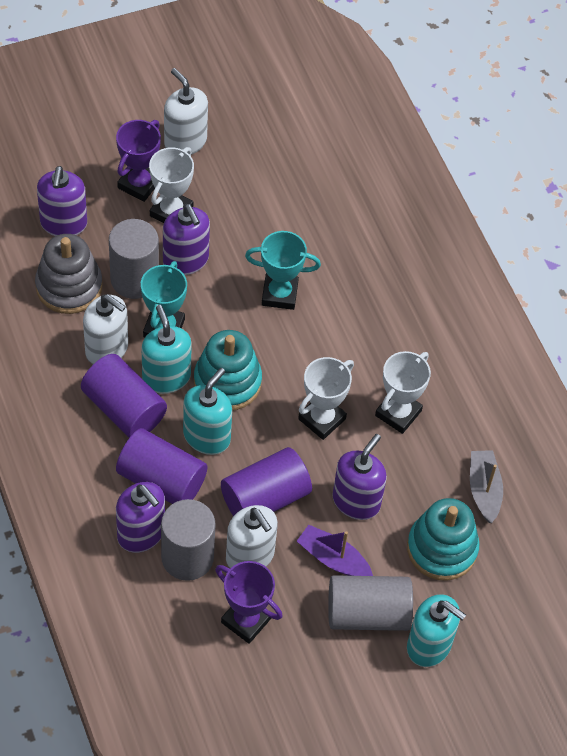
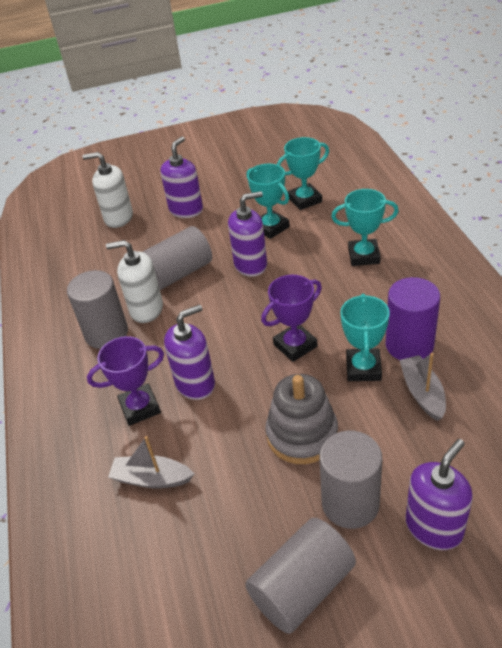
grey boat: [470,450,503,523] = 1 -> [108,436,194,489] [399,353,446,421] = 2
grey cylinder: [109,219,159,299] [161,499,216,581] [328,575,413,631] = 3 -> [67,270,128,349] [143,226,212,290] [245,518,356,634] [319,431,382,529] = 4
purple boat: [297,525,373,576] = 1 -> none = 0
purple cylinder: [81,354,167,438] [116,428,207,504] [221,447,312,516] = 3 -> [386,277,440,360] = 1
turquoise soap dispenser: [142,305,192,394] [183,368,232,455] [407,594,466,667] = 3 -> none = 0
turquoise stacking toy: [194,330,262,411] [407,498,479,580] = 2 -> none = 0
turquoise trophy: [141,261,187,338] [245,231,321,310] = 2 -> [247,164,290,239] [277,137,329,210] [331,189,399,266] [340,294,390,381] = 4
white soap dispenser: [83,294,128,364] [164,68,208,155] [226,505,278,569] = 3 -> [82,152,133,228] [106,240,163,323] = 2
white trophy: [149,147,194,223] [298,357,354,440] [375,351,431,434] = 3 -> none = 0

